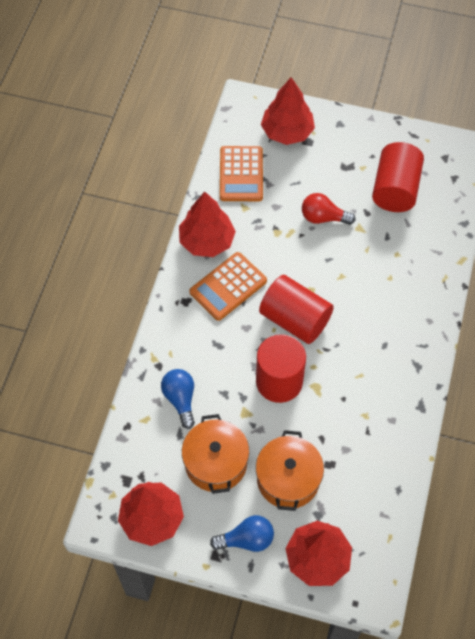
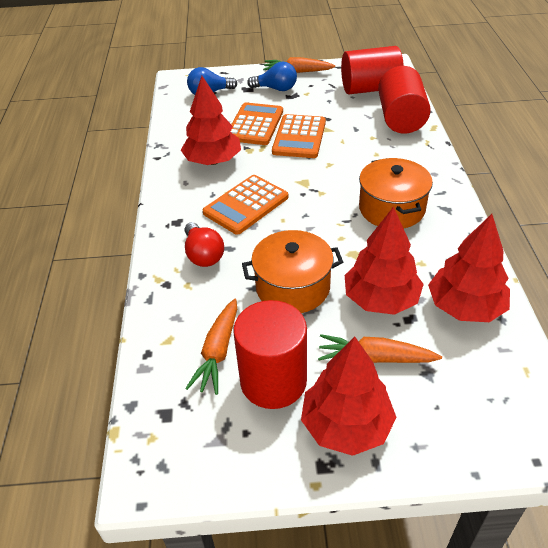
orange calculator: [189,252,267,321] [220,146,263,201] = 2 -> [203,175,288,235] [230,102,283,145] [272,114,326,158] = 3
orange carrot: none = 0 -> [185,299,237,395] [263,57,335,73] [318,334,442,363] = 3

